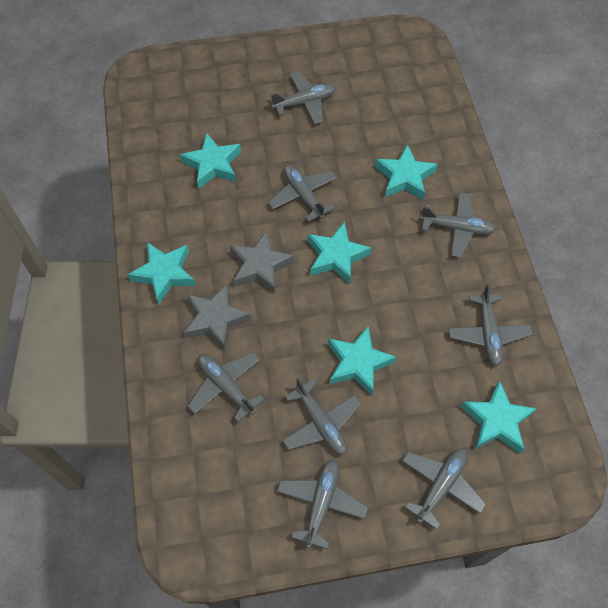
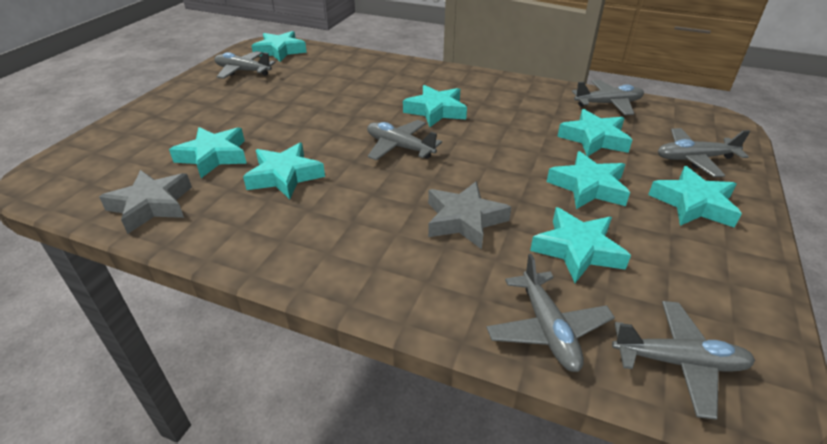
grey plane: [188,352,264,422] [268,165,337,222] [270,72,336,124] [277,459,368,549] [282,378,361,455] [402,448,486,529] [420,192,496,258] [449,284,532,366] = 8 -> [215,51,276,79] [367,120,442,161] [486,254,615,372] [572,80,644,115] [612,301,755,420] [658,128,750,177] = 6
turquoise star: [127,242,196,304] [180,133,241,189] [308,222,371,284] [328,325,396,396] [375,144,438,200] [461,380,537,453] = 6 -> [169,127,247,178] [243,143,325,199] [252,31,307,62] [403,85,467,127] [530,207,631,283] [547,151,630,209] [557,109,632,157] [648,166,742,228] = 8

